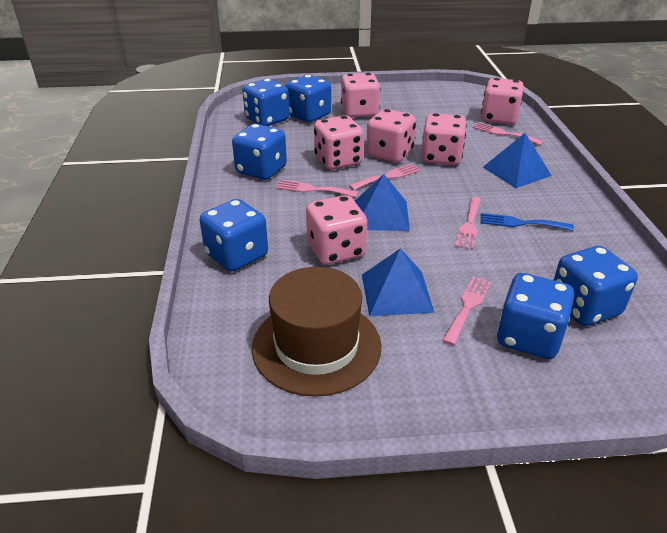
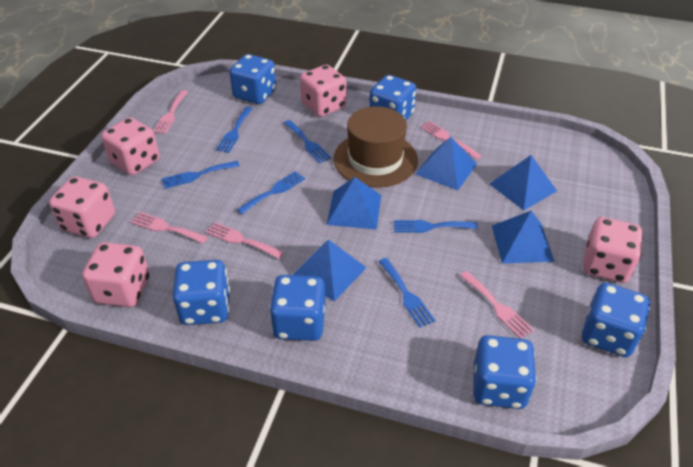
blue fork: [481,213,574,231] = 1 -> [162,161,240,189] [216,107,253,153] [237,171,305,214] [284,120,331,164] [378,258,436,328] [394,220,478,233] = 6
blue pyramid: [355,174,410,231] [362,248,435,316] [483,133,552,188] = 3 -> [293,239,367,302] [327,177,381,230] [416,137,477,191] [489,155,557,211] [492,211,555,264] = 5
pink dice: [306,195,367,265] [314,115,364,170] [341,73,380,118] [366,109,416,162] [421,113,467,165] [481,78,524,125] = 6 -> [49,176,115,238] [82,242,150,307] [101,117,160,175] [300,65,347,117] [583,217,643,283] = 5

